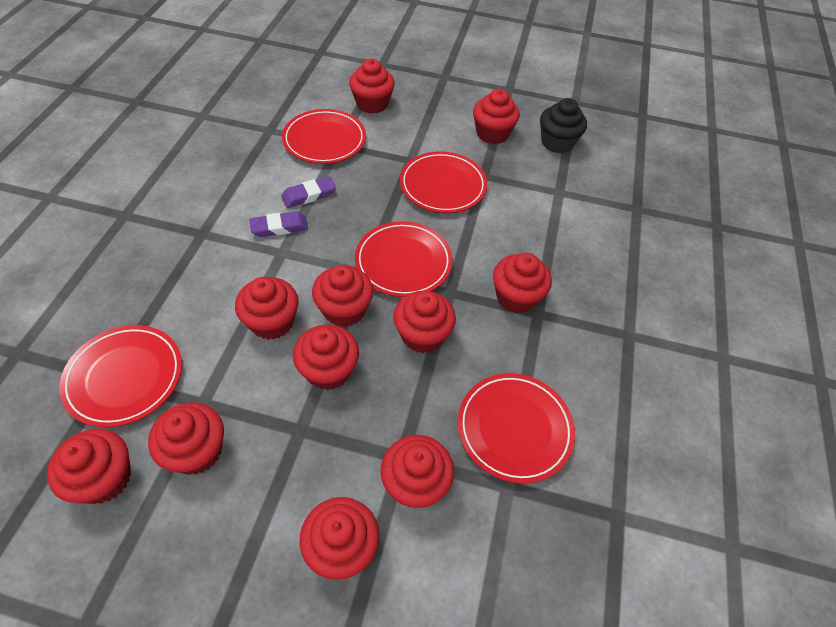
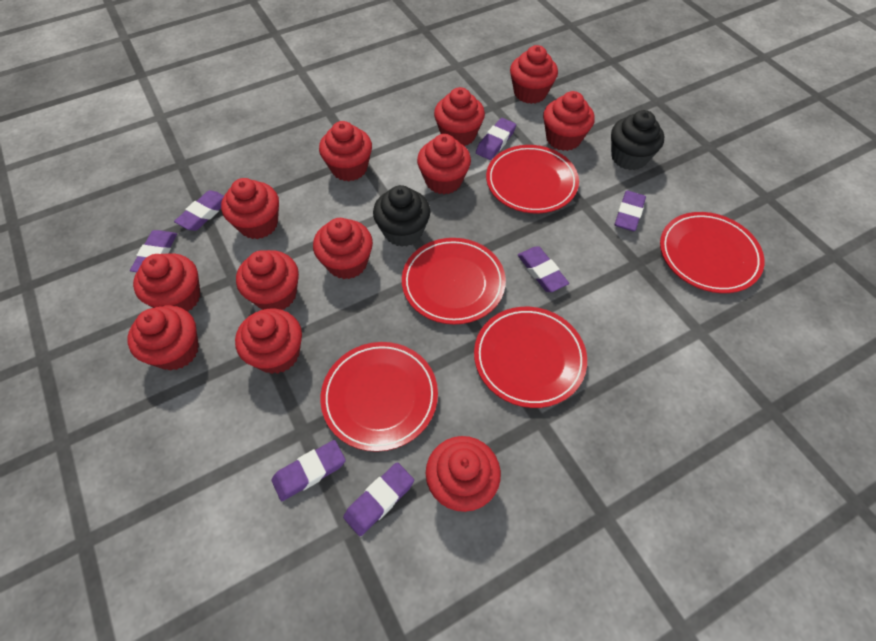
black cupcake: [540,98,587,153] = 1 -> [373,185,430,247] [611,110,664,170] = 2
purple eraser: [249,211,308,237] [281,176,336,208] = 2 -> [130,230,177,272] [174,190,224,231] [271,440,346,501] [343,462,414,536] [476,118,516,160] [518,246,569,292] [615,191,646,231] = 7
red cupcake: [47,429,131,504] [148,402,224,475] [235,277,299,340] [293,325,359,390] [300,497,379,580] [312,265,373,327] [349,59,395,114] [380,435,454,508] [393,291,456,353] [473,89,520,144] [493,253,552,313] = 11 -> [127,305,199,371] [133,254,200,312] [221,178,279,239] [235,309,302,374] [236,250,299,310] [313,218,373,279] [319,121,372,181] [417,134,471,194] [426,436,501,512] [434,87,485,146] [510,45,558,104] [543,91,595,151] = 12

